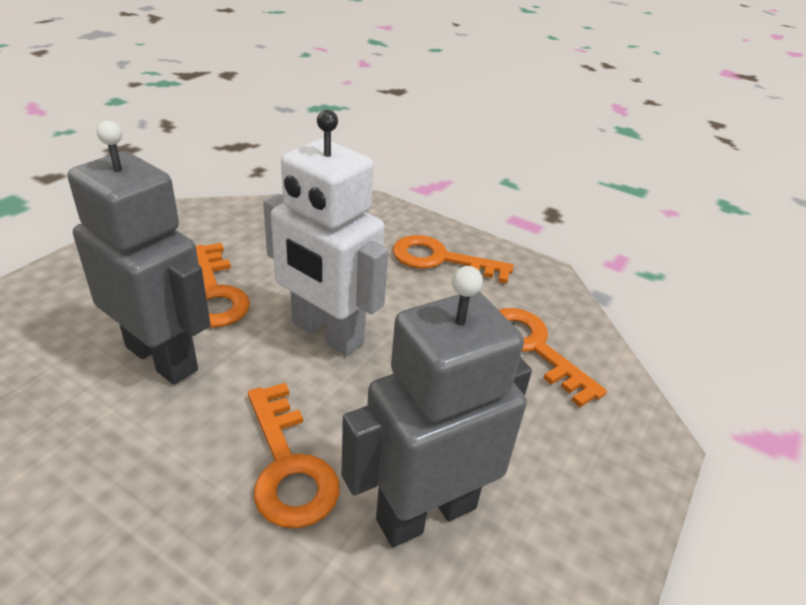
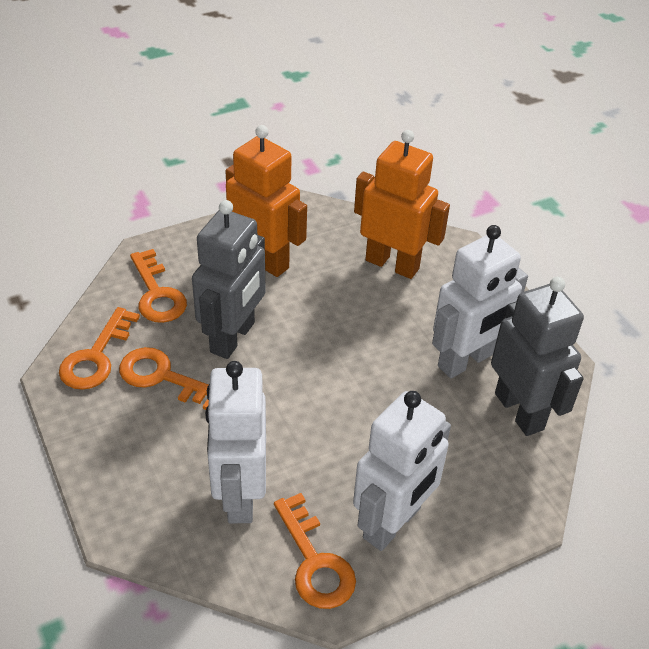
orange robot: none = 0 -> [225,125,307,277] [354,130,450,279] = 2
white robot: [263,110,388,356] = 1 -> [205,361,266,523] [353,391,451,551] [432,225,528,378] = 3

